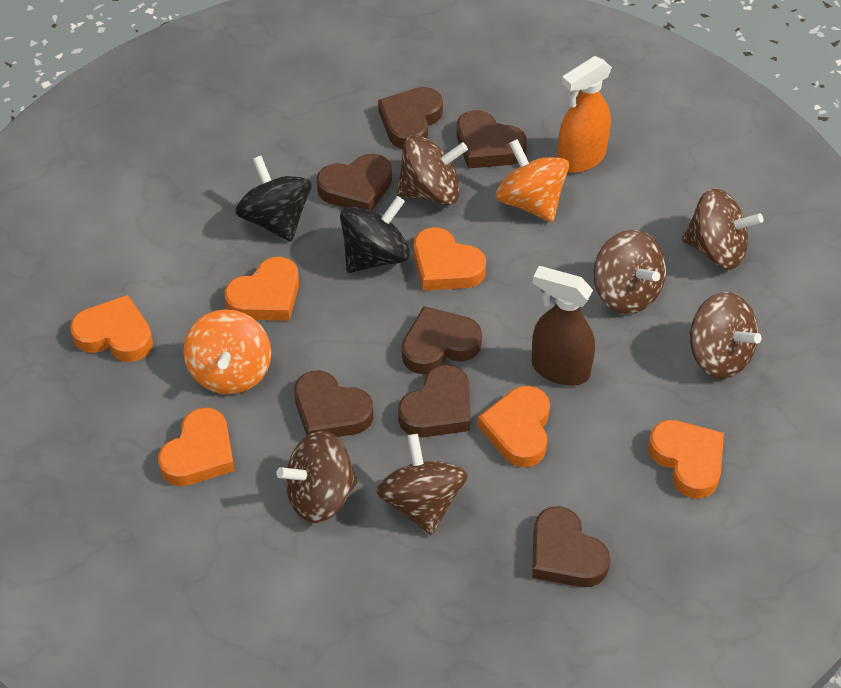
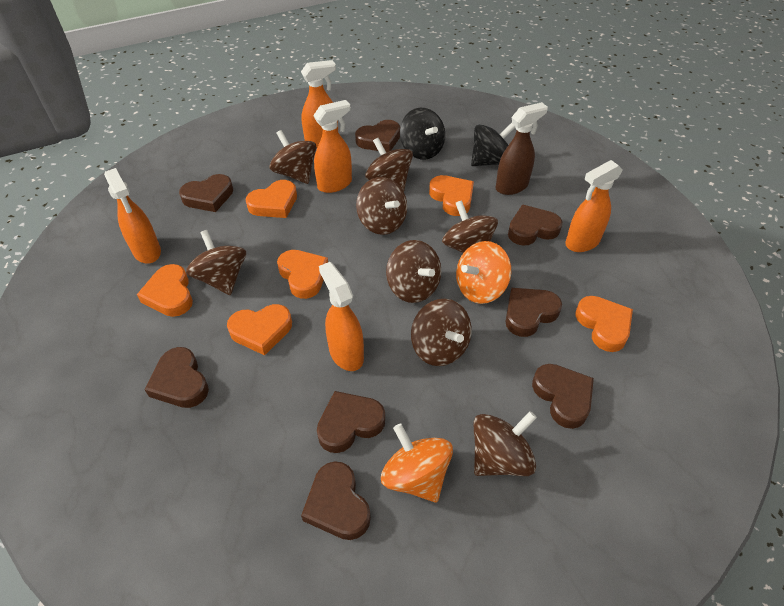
brown heart: [294,370,373,437] [316,154,392,211] [378,87,443,149] [398,365,471,437] [402,306,482,374] [457,110,527,169] [532,506,610,587] = 7 -> [144,347,209,408] [179,174,233,212] [301,461,371,540] [317,391,385,453] [355,120,400,152] [505,288,562,337] [508,205,562,246] [532,364,594,429] = 8
brown spinning top: [276,431,358,523] [376,434,467,535] [396,135,468,205] [593,230,666,314] [682,188,763,269] [689,292,762,379] = 6 -> [186,230,246,295] [270,130,316,184] [356,177,407,235] [365,138,413,192] [386,240,441,303] [411,299,472,366] [442,200,498,253] [474,411,537,476] = 8
orange spray bottle: [558,56,612,173] = 1 -> [104,168,161,264] [301,60,338,148] [313,100,352,193] [319,262,364,371] [565,160,623,252] = 5

